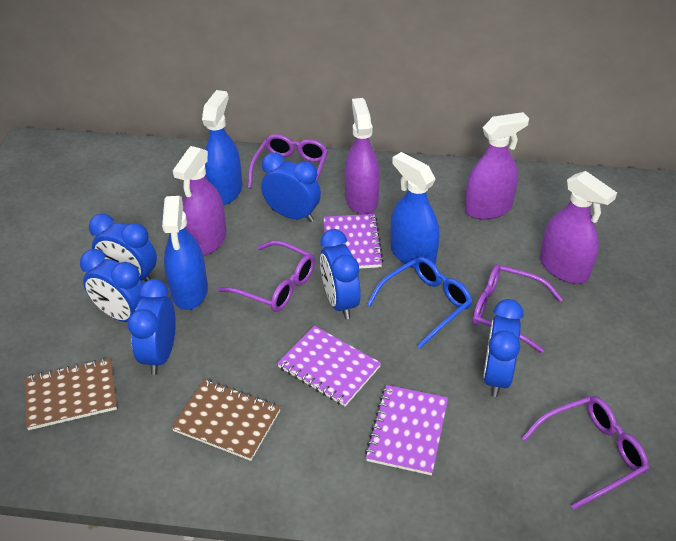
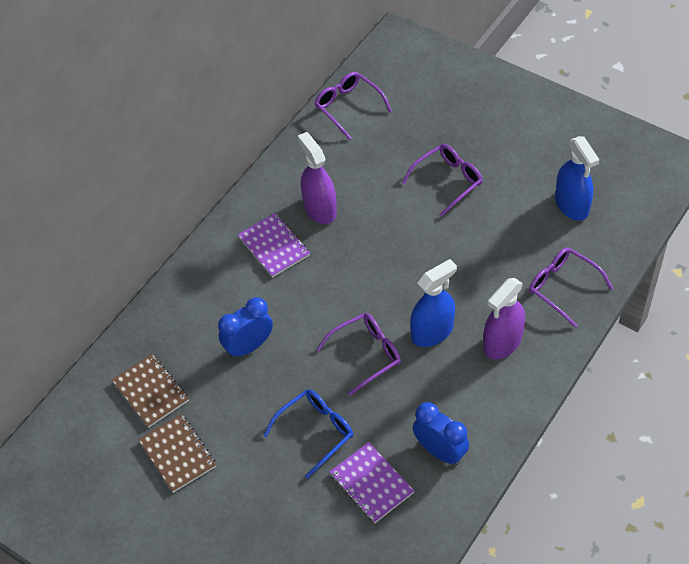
blue clock: [80,249,143,322] [89,214,157,281] [128,279,176,375] [261,152,321,222] [320,229,361,319] [483,299,524,397] = 6 -> [218,297,273,359] [413,402,469,465] = 2
blue spray bottle: [162,196,208,310] [202,90,242,205] [391,152,439,268] = 3 -> [410,259,457,347] [555,136,599,221] = 2
purple notebook: [277,326,381,406] [323,214,384,269] [365,385,448,475] = 3 -> [238,213,310,278] [330,442,414,523] = 2
purple spray bottle: [173,146,227,256] [344,98,380,214] [465,112,529,219] [540,171,617,284] = 4 -> [298,132,337,224] [483,278,525,359] = 2

